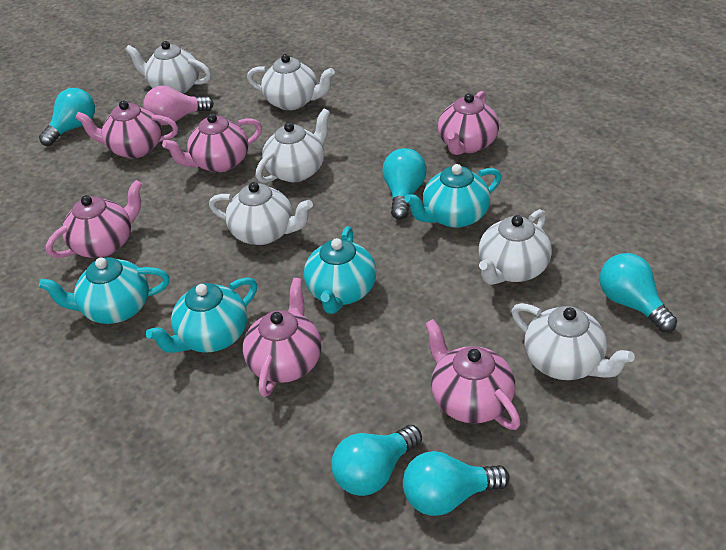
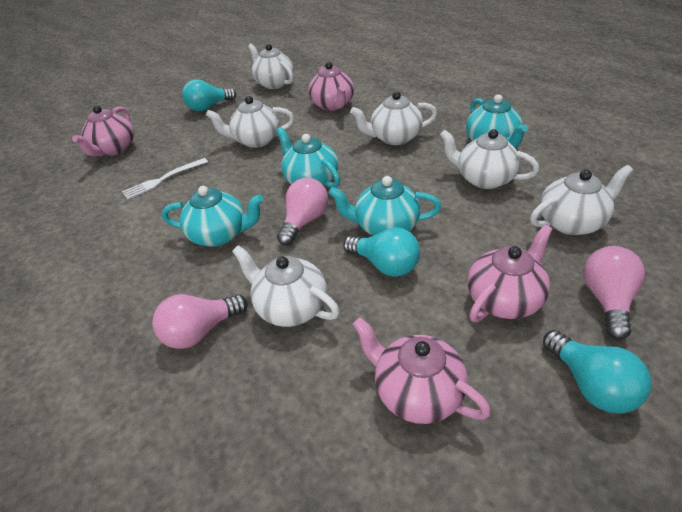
pink light bulb: [143,86,214,125] = 1 -> [152,294,248,349] [277,178,328,245] [583,246,645,340] = 3
pink teapot: [46,180,143,258] [75,101,178,158] [162,113,262,173] [243,278,321,397] [425,319,521,430] [438,91,499,155] = 6 -> [72,106,134,156] [308,62,354,111] [352,317,491,424] [467,224,552,322] = 4
turquoise light bulb: [39,88,95,146] [332,425,422,496] [382,148,427,220] [403,451,510,516] [599,253,677,332] = 5 -> [182,79,237,111] [343,227,420,277] [543,330,652,414] = 3
white fork: none = 0 -> [122,158,208,199] = 1

